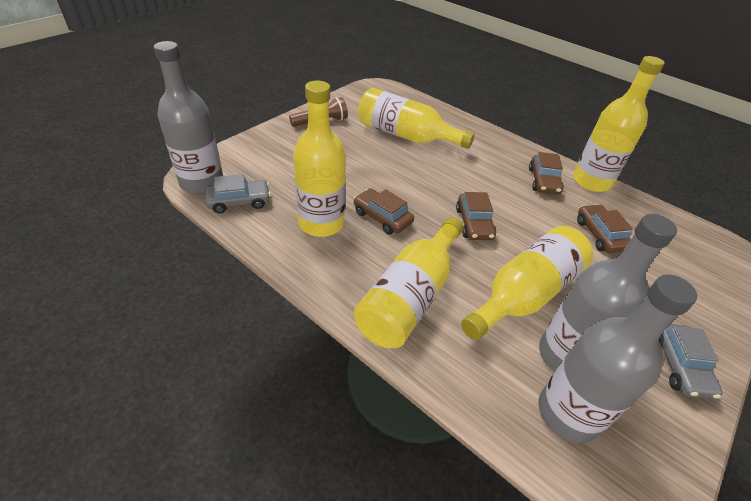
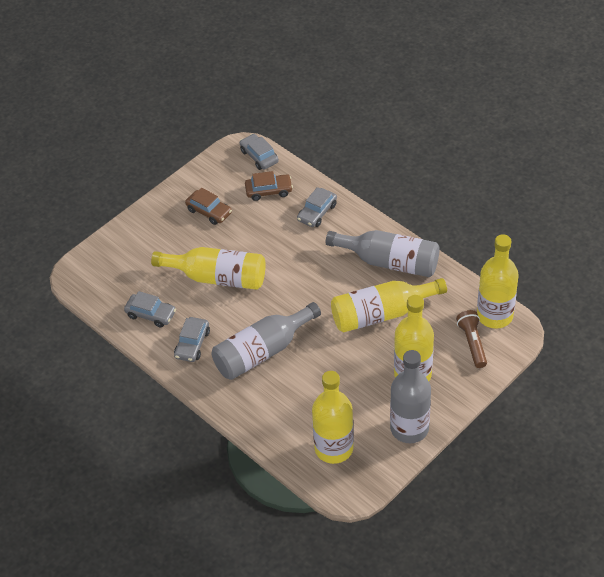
brown car: [354,188,414,234] [456,192,496,240] [529,152,563,194] [577,204,633,253] = 4 -> [185,188,232,225] [245,171,293,201] = 2
grey car: [205,174,271,213] [659,324,723,399] = 2 -> [124,291,176,328] [174,317,210,362] [240,134,279,170] [297,187,337,227] = 4

